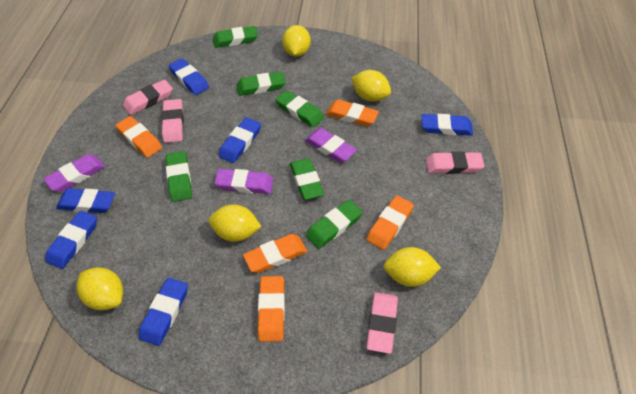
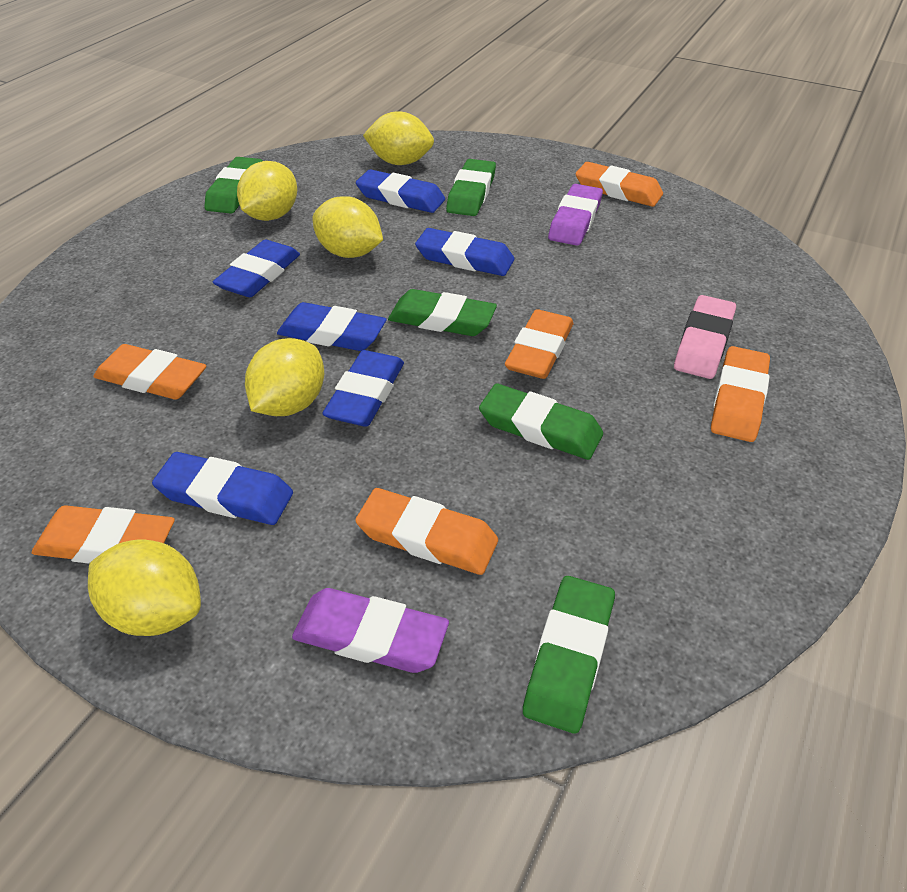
green eraser: [166,151,192,202] [213,26,258,48] [236,72,286,96] [275,90,324,127] [290,158,324,200] [306,200,363,249] = 6 -> [204,157,263,214] [388,289,497,336] [446,159,496,216] [479,384,603,460] [523,576,615,734] = 5
orange eraser: [115,116,162,158] [243,234,307,273] [258,276,285,342] [326,100,379,127] [366,196,414,250] = 5 -> [32,505,175,564] [94,344,206,400] [355,488,498,575] [505,309,573,379] [576,162,663,207] [711,346,770,442] = 6
pink eraser: [123,79,173,115] [161,99,184,143] [366,292,398,354] [426,151,484,174] = 4 -> [674,295,736,379] = 1
purple eraser: [43,154,105,192] [214,169,273,194] [305,128,357,163] = 3 -> [292,588,449,673] [548,184,603,246] = 2

